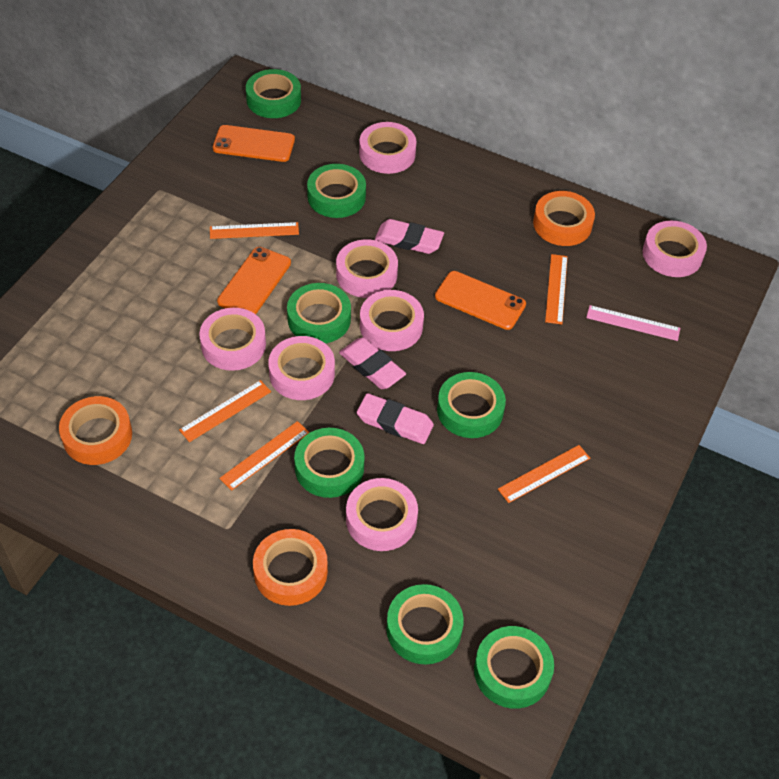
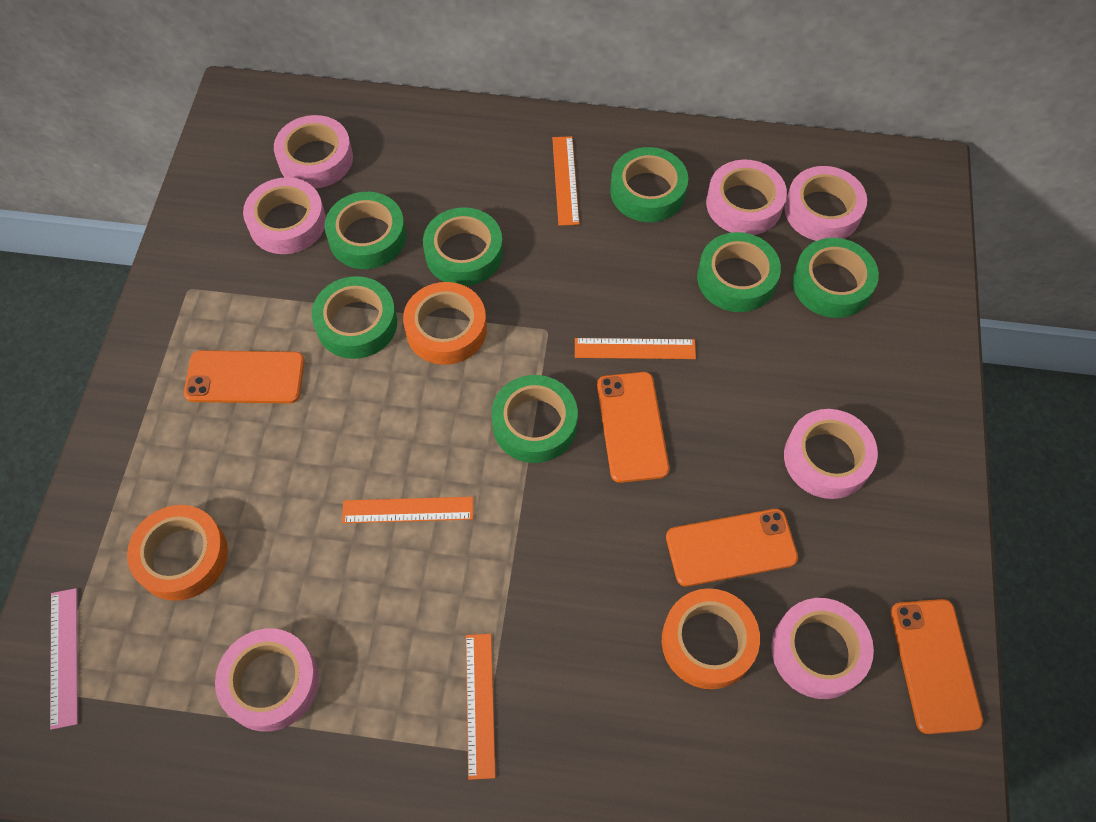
orange phone: [213,125,295,162] [217,247,291,314] [435,271,526,330] = 3 -> [184,350,305,403] [597,372,669,483] [666,509,798,586] [891,599,983,734] = 4
orange ruler: [179,380,271,442] [210,222,299,239] [219,421,309,491] [498,445,590,503] [545,254,568,325] = 5 -> [342,497,473,523] [466,634,496,780] [552,136,579,226] [575,338,696,359] = 4
pink eraser: [339,337,406,389] [357,393,434,444] [375,219,444,254] = 3 -> none = 0

